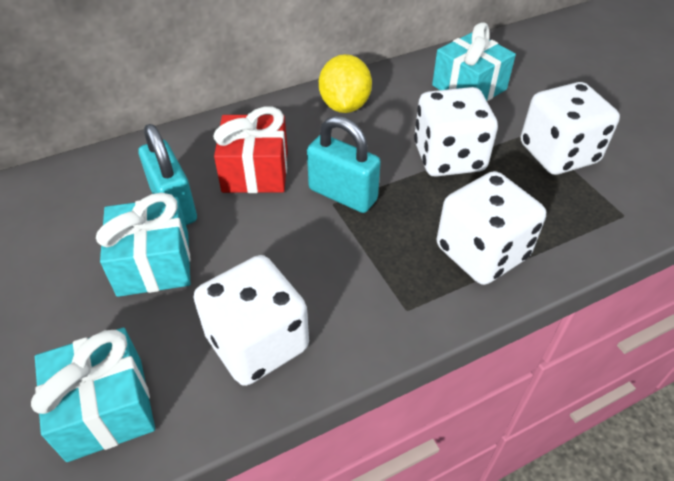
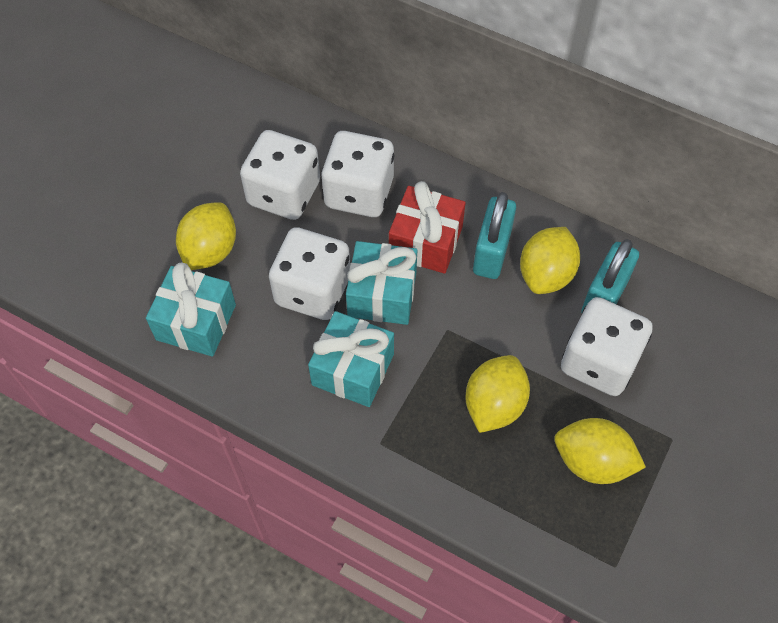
yellow lemon: [319,54,372,113] = 1 -> [176,202,236,270] [465,355,530,433] [520,227,580,294] [554,418,646,484] = 4

